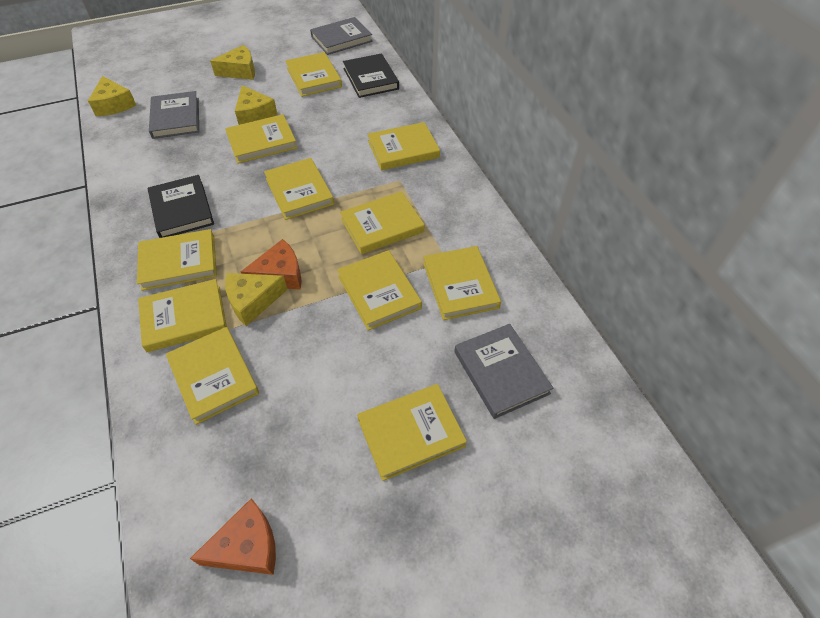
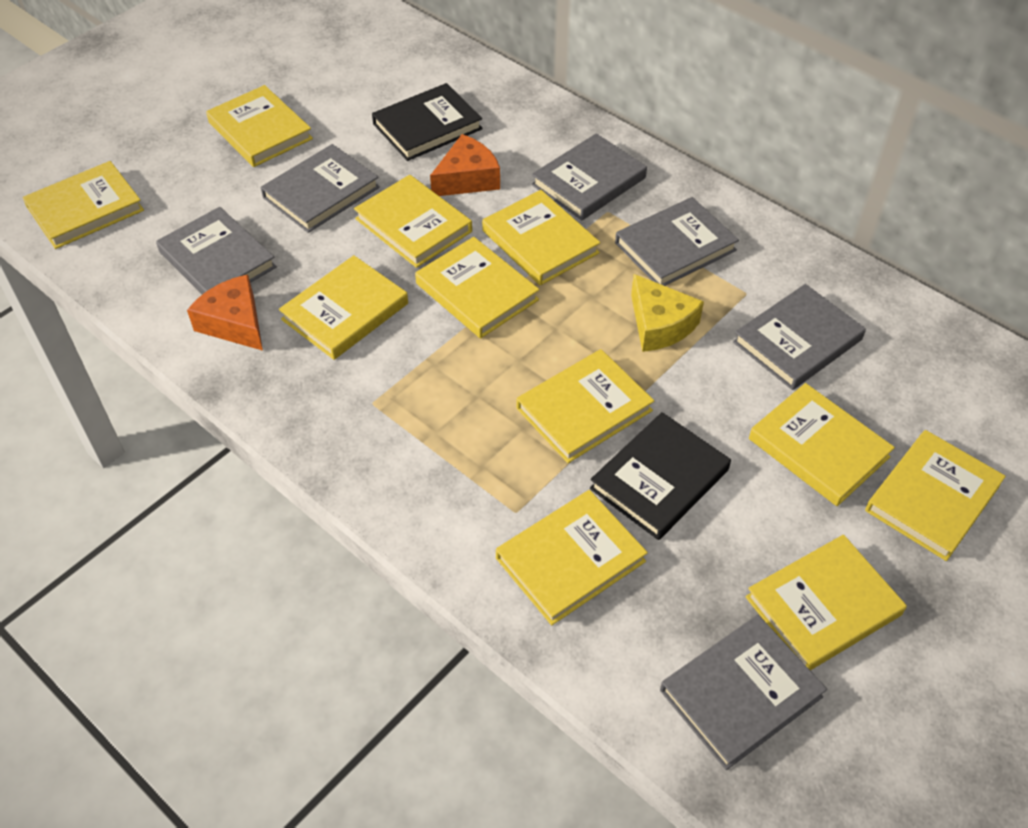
grey book: [149,91,199,139] [310,17,373,55] [454,324,553,419] = 3 -> [156,207,277,294] [261,144,380,233] [532,133,647,220] [615,197,739,286] [660,615,827,770] [733,284,866,390] = 6
yellow cheese: [88,76,136,116] [210,45,255,80] [225,273,288,326] [235,85,277,125] = 4 -> [631,274,704,352] = 1

